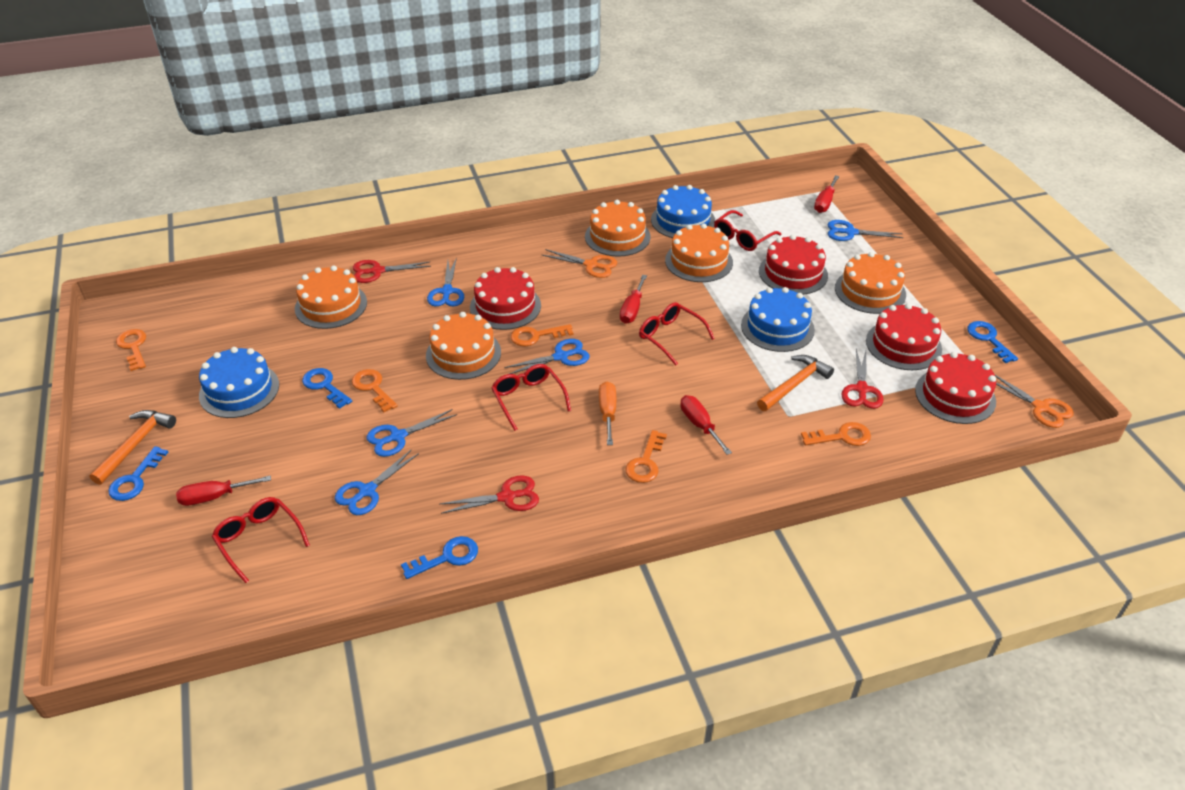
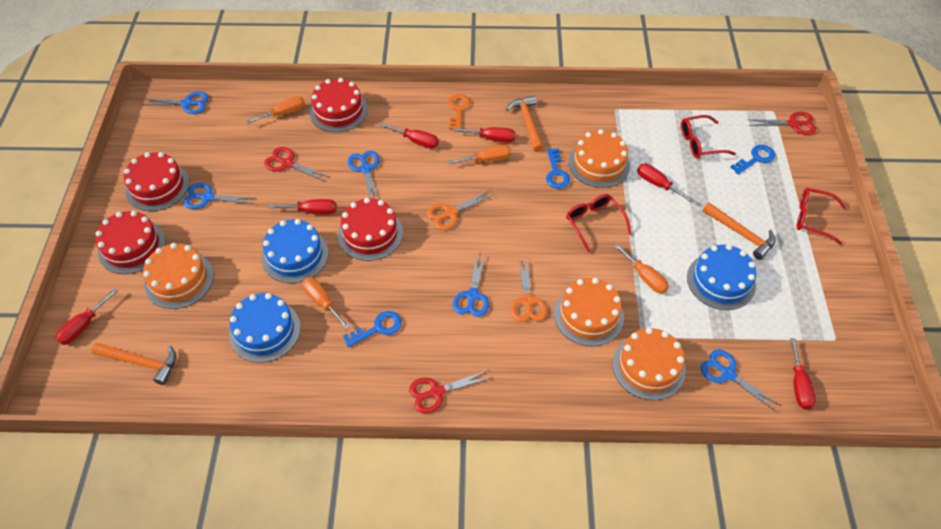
blue key: [108,446,168,501] [302,368,352,409] [401,536,478,579] [967,321,1018,363] = 4 -> [343,311,402,347] [546,148,570,189] [730,145,775,175] = 3
orange cake: [295,266,367,329] [426,312,501,380] [585,200,651,257] [665,223,733,282] [835,252,906,314] = 5 -> [143,243,214,309] [554,278,624,346] [569,129,630,188] [612,328,686,400] = 4
orange hammer: [89,410,176,485] [757,355,834,411] = 2 -> [91,342,176,385] [506,96,544,152] [703,203,776,260] = 3
orange key: [116,329,146,371] [352,369,397,412] [511,324,573,346] [625,430,667,483] [801,422,871,446] = 5 -> [448,94,470,130] = 1
orange screwdriver: [599,382,616,445] = 1 -> [246,96,305,124] [302,277,350,329] [448,145,511,164] [613,243,669,293] = 4
red glasses: [212,497,310,583] [491,364,571,431] [639,302,715,366] [714,210,781,251] = 4 -> [566,194,632,253] [681,115,736,158] [796,188,846,245] = 3
red screwdriver: [176,475,271,506] [620,275,647,324] [680,395,732,455] [814,175,839,213] = 4 -> [55,288,118,345] [269,199,337,215] [380,123,439,148] [453,127,515,143] [637,164,695,203] [790,338,816,410] = 6

